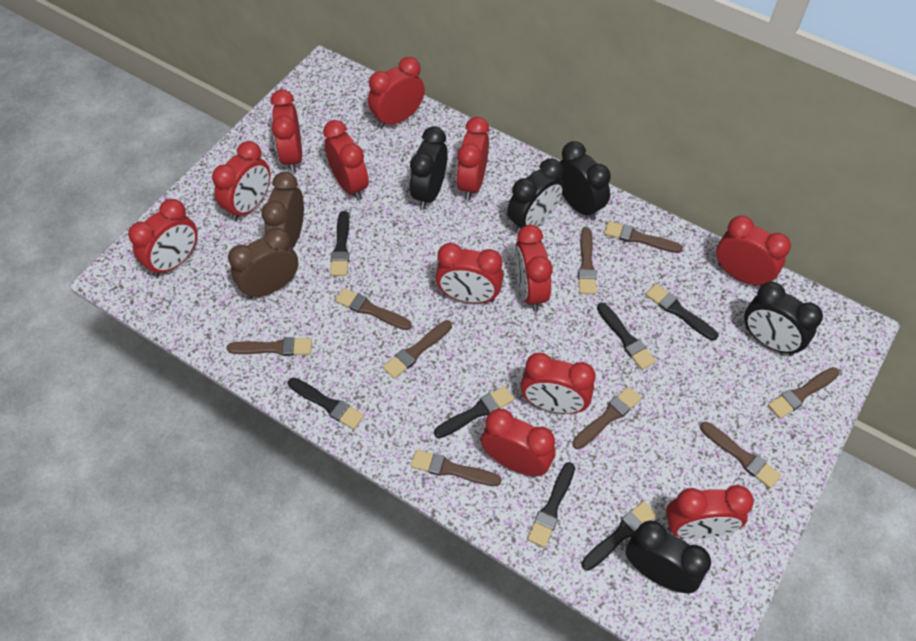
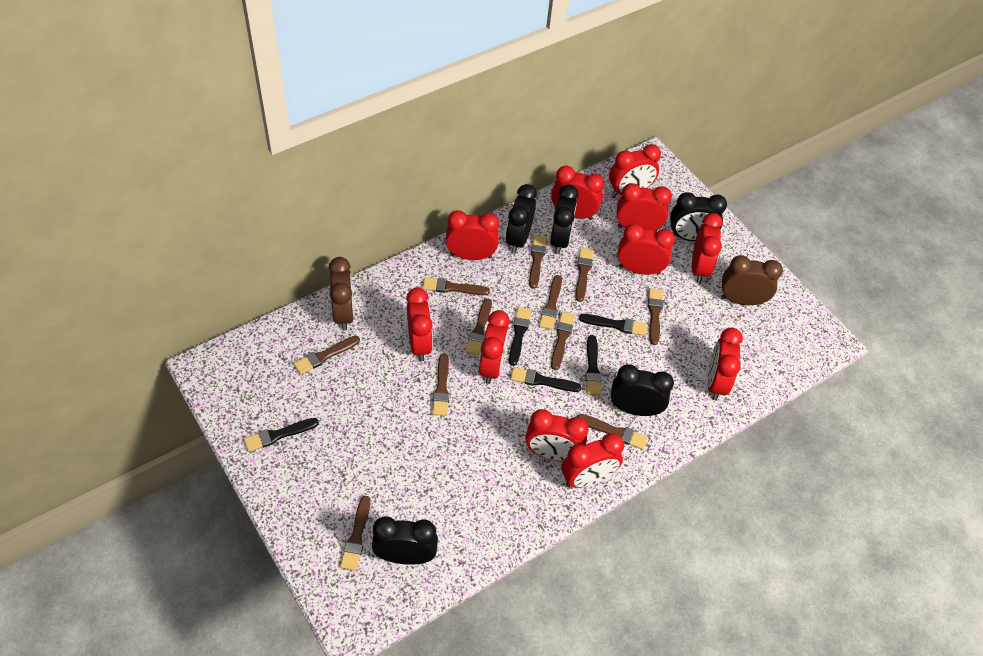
black brush: [288,378,364,430] [330,211,349,276] [434,386,514,438] [527,462,575,548] [582,501,657,571] [597,303,656,370] [645,284,718,341] = 7 -> [244,418,319,452] [509,307,532,366] [510,367,582,392] [579,314,647,336] [585,335,602,395] = 5
brown brush: [227,337,312,356] [335,288,412,330] [383,320,452,379] [411,450,502,486] [572,387,642,449] [578,228,597,294] [604,221,683,253] [700,422,782,488] [768,367,840,419] = 9 -> [293,336,360,375] [340,496,370,571] [422,277,490,295] [432,353,449,416] [465,298,492,355] [529,235,547,289] [539,275,562,330] [551,312,575,370] [575,248,594,302] [577,414,648,450] [648,288,663,345] = 11
red clock: [128,199,197,277] [212,141,270,221] [270,90,302,173] [323,120,369,200] [368,57,425,128] [435,243,504,303] [456,117,489,200] [481,409,556,476] [514,225,553,311] [521,353,596,414] [666,485,754,539] [716,216,791,286] = 12 -> [406,287,433,361] [446,210,499,260] [479,310,510,384] [525,409,589,461] [551,166,604,220] [561,433,624,488] [609,144,661,197] [617,183,672,232] [618,223,675,275] [692,213,723,283] [707,328,743,400] = 11

